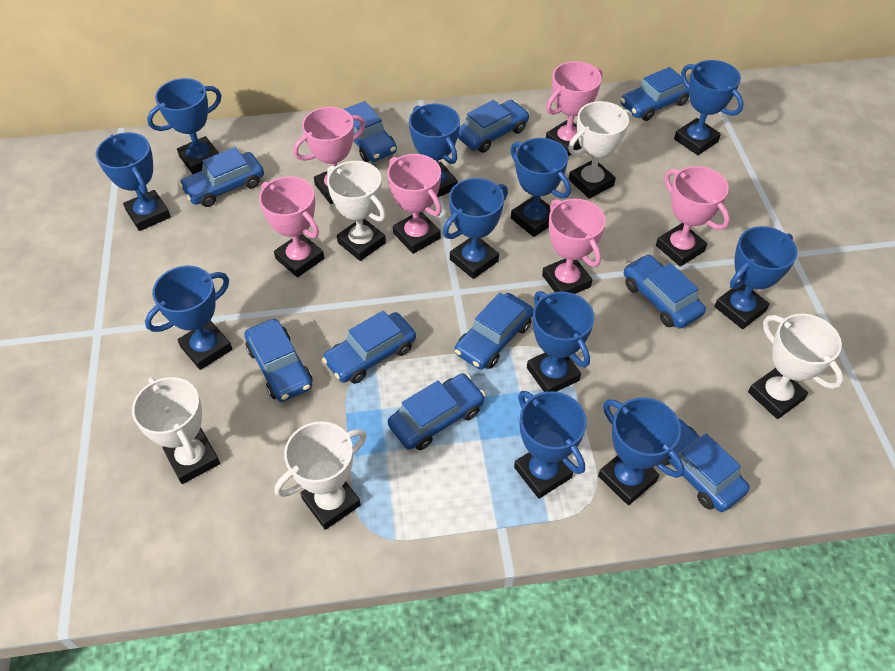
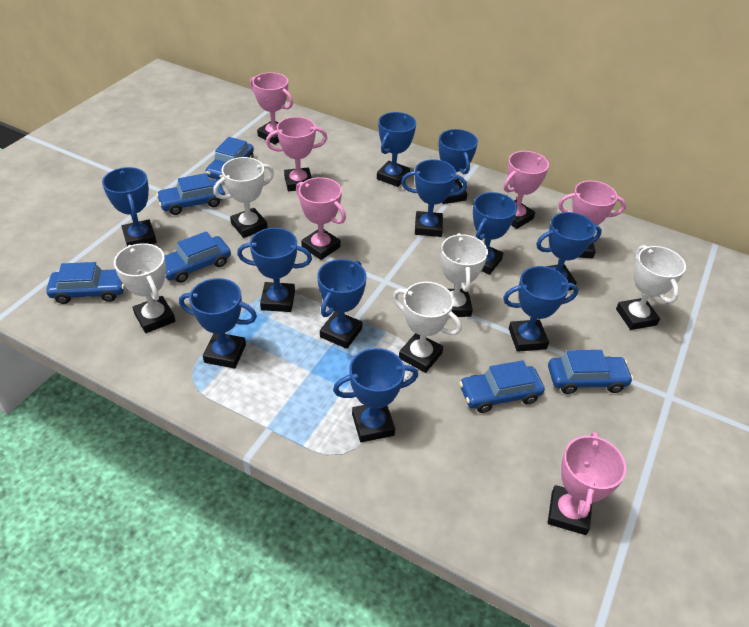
blue car: [179,147,264,207] [244,319,313,402] [322,310,416,384] [344,101,397,162] [388,373,485,450] [455,293,534,370] [458,100,530,153] [621,67,689,121] [624,254,706,329] [662,419,750,512] = 10 -> [46,262,125,304] [156,173,225,215] [165,231,231,283] [206,137,254,180] [459,360,545,413] [548,350,633,394] = 6

